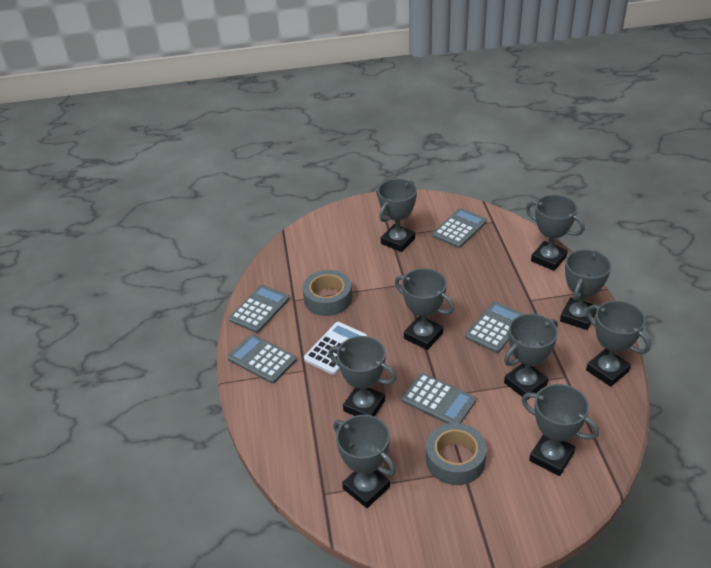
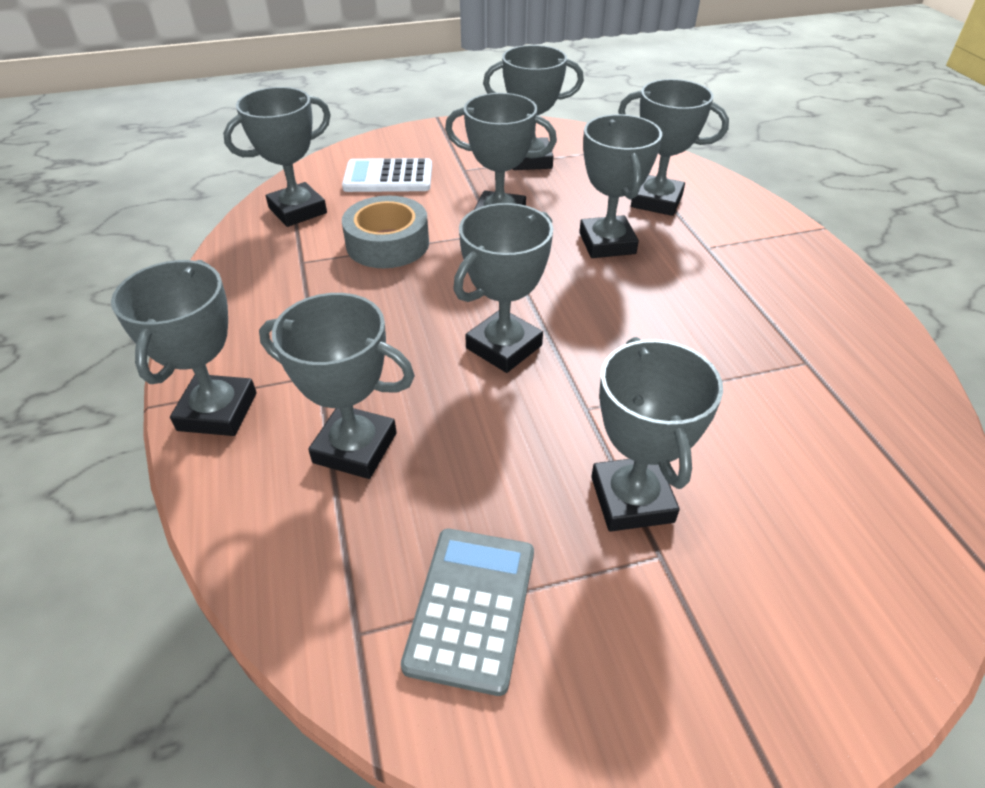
grey calculator: [227,334,297,384] [229,285,290,333] [402,373,476,424] [432,208,487,248] [465,302,523,353] = 5 -> [401,529,534,696] = 1
grey tape: [303,270,352,316] [426,423,487,485] = 2 -> [342,195,429,268] = 1

